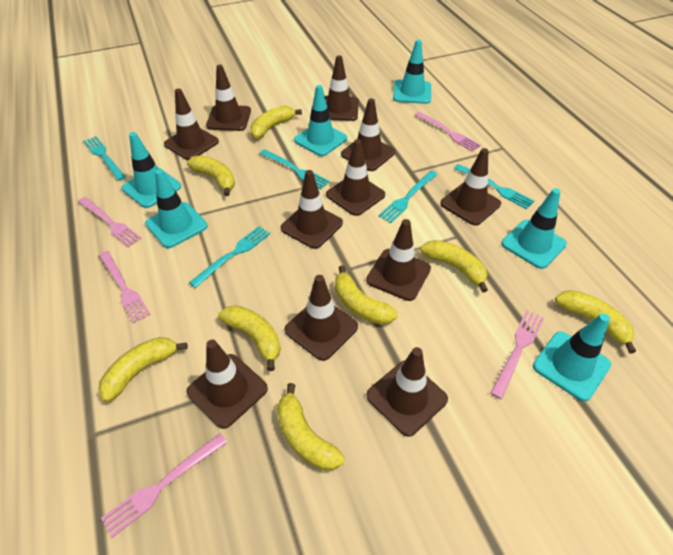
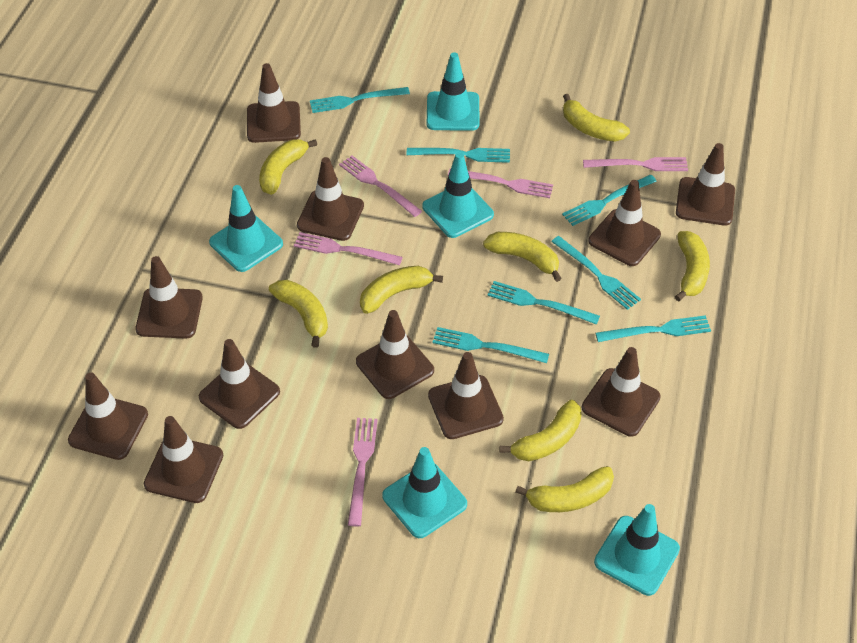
turquoise fork: [83,136,126,181] [189,226,270,288] [260,149,330,190] [379,171,438,223] [454,164,534,209] = 5 -> [310,87,410,113] [407,148,510,163] [433,327,549,363] [487,281,600,325] [551,236,641,310] [562,175,657,226] [596,315,711,342] = 7
turquoise traffic cone: [122,132,181,208] [145,169,208,248] [294,85,347,156] [393,40,431,104] [501,188,567,269] [533,313,611,401] = 6 -> [209,185,283,272] [382,447,467,538] [422,152,494,238] [427,52,479,131] [594,504,680,596] = 5

